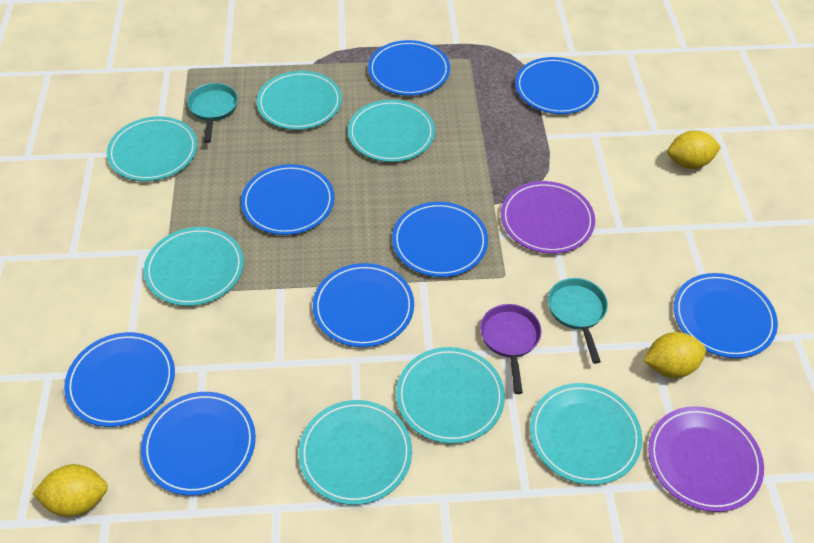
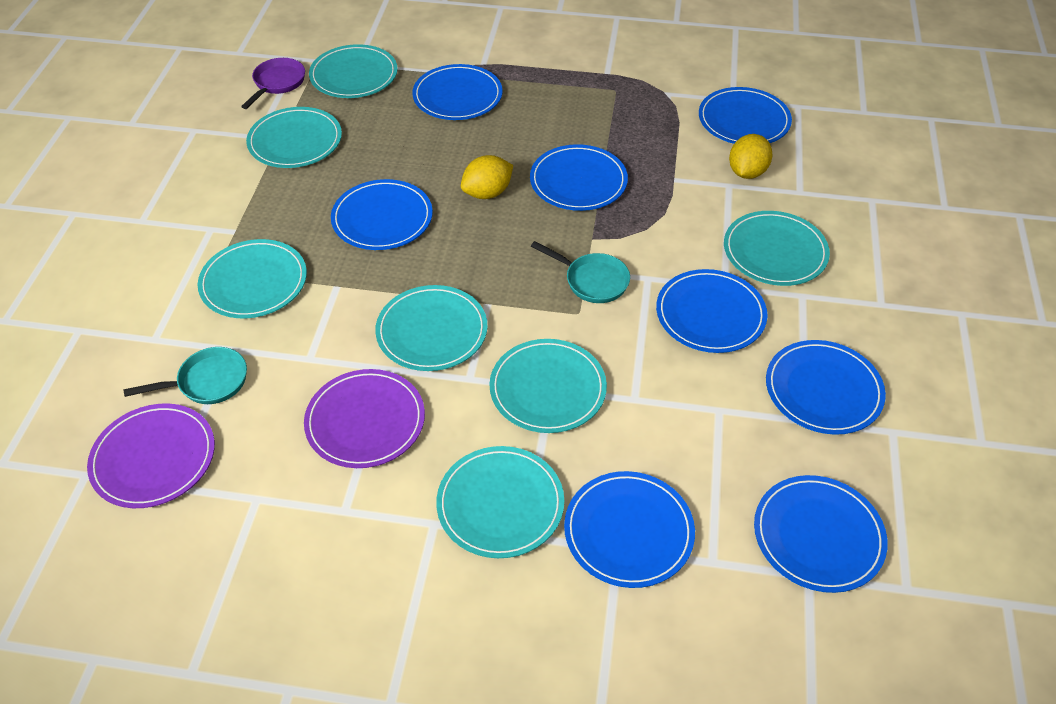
yellow lemon: [33,464,108,517] [644,332,706,378] [667,130,721,169] = 3 -> [461,155,513,199] [729,134,772,179] = 2

